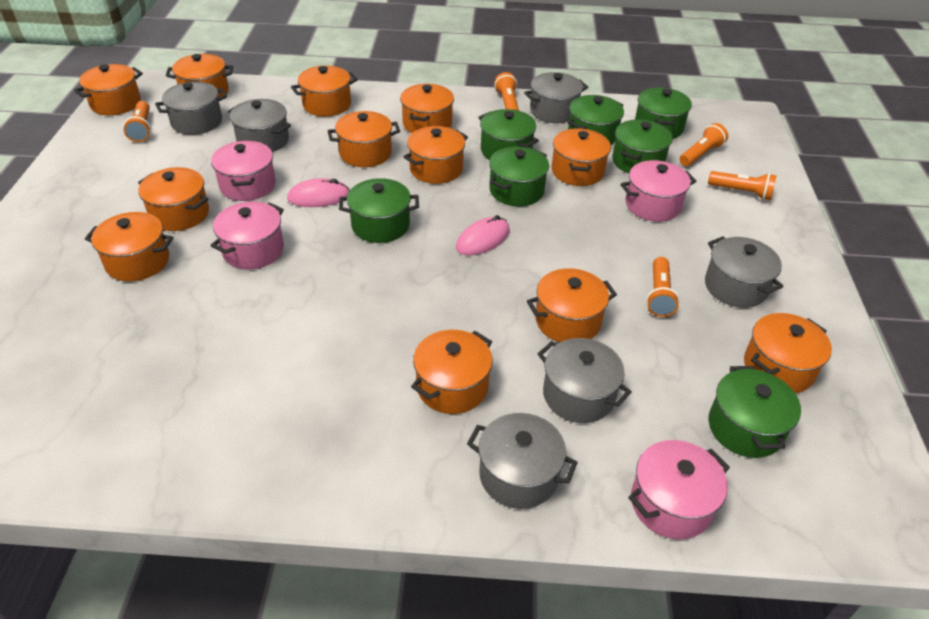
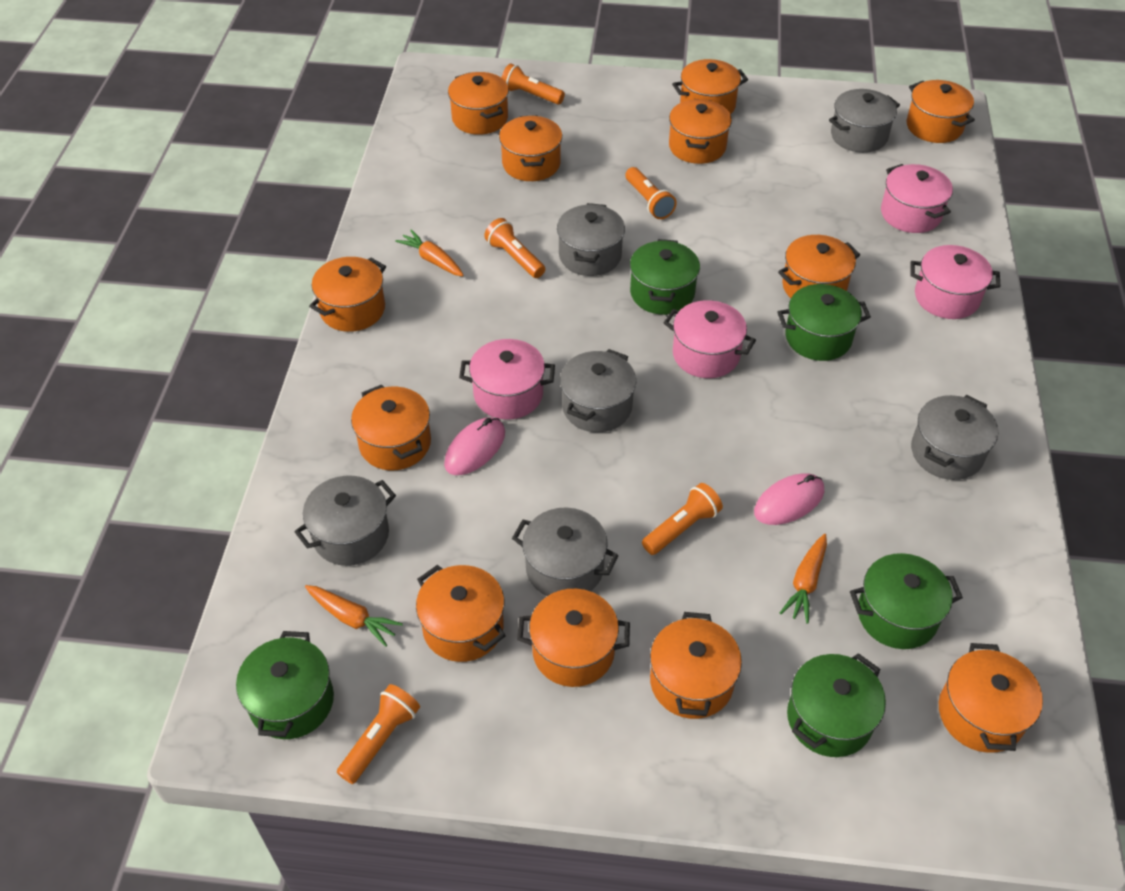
green pot: [339,178,419,243] [478,109,539,160] [489,146,549,206] [567,95,624,145] [612,119,673,173] [635,87,692,139] [709,366,801,458] = 7 -> [236,631,334,739] [630,239,700,315] [777,284,871,361] [787,653,886,757] [850,553,963,649] = 5
orange carrot: none = 0 -> [305,585,403,647] [395,229,464,276] [780,534,827,624] = 3

